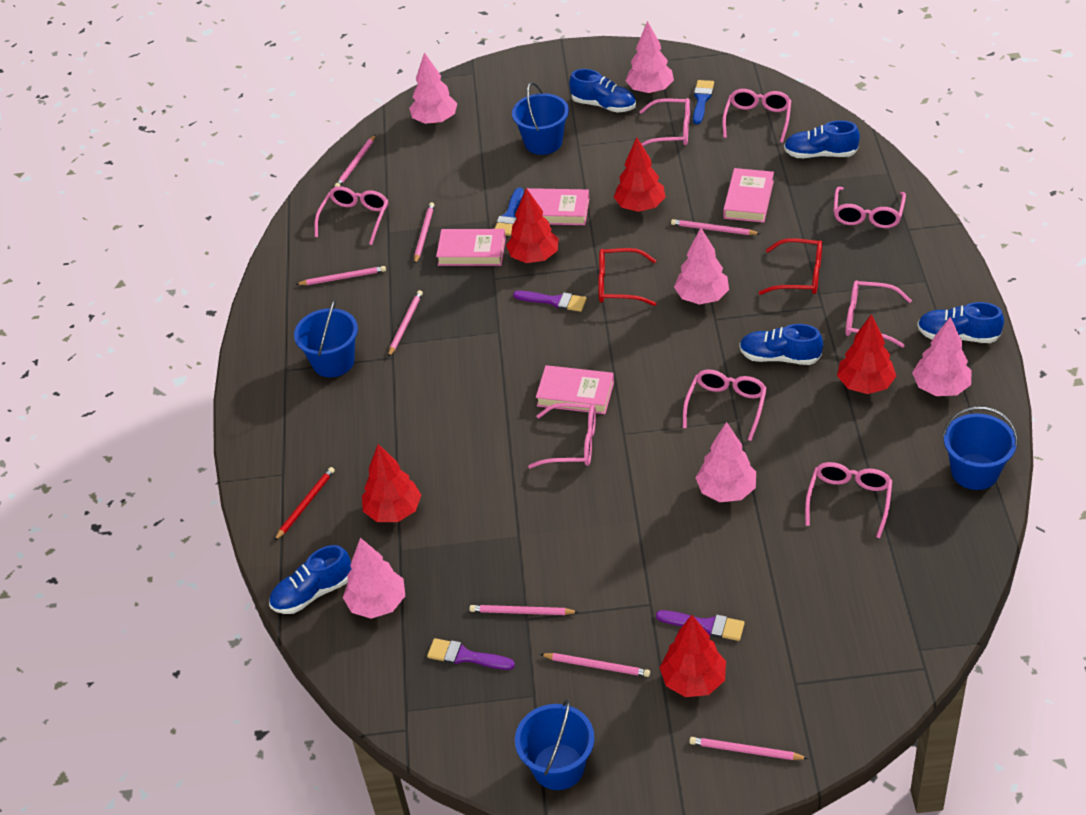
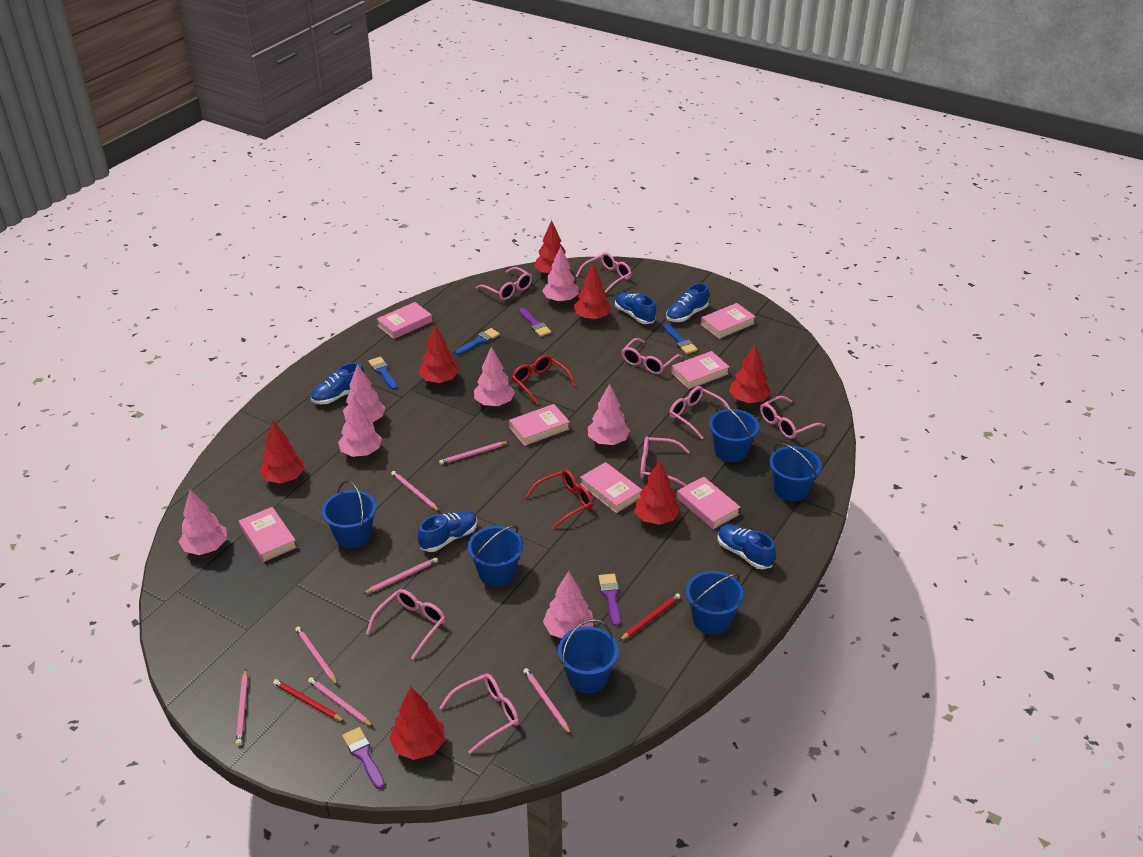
blue brush: [495,188,524,236] [693,80,714,124] = 2 -> [368,357,398,390] [455,328,500,355] [663,324,698,354] = 3
blue bucket: [294,299,358,377] [512,82,569,155] [515,699,595,790] [943,406,1018,490] = 4 -> [322,480,376,548] [468,525,524,586] [558,619,619,693] [686,571,744,634] [709,404,759,462] [769,443,822,501] = 6
pink book: [436,229,506,266] [527,188,589,225] [536,365,614,414] [723,168,774,223] = 4 -> [239,507,297,562] [377,302,432,339] [509,404,570,446] [580,462,642,513] [671,351,729,389] [677,477,741,529] [701,303,756,339] = 7
pink pencil: [295,266,386,285] [334,135,375,187] [388,290,423,357] [414,202,435,264] [469,605,578,615] [540,653,650,677] [671,219,760,235] [690,737,808,760] = 8 -> [236,669,248,746] [295,627,338,685] [308,677,373,727] [363,557,438,594] [391,471,440,512] [439,441,509,465] [523,668,571,735] = 7
pink tree: [343,538,405,619] [409,52,457,124] [625,21,674,94] [674,228,729,305] [696,422,756,502] [912,317,972,396] = 6 -> [179,489,227,555] [338,395,382,457] [343,364,385,423] [474,346,515,406] [542,246,579,303] [543,571,594,638] [588,384,630,445] = 7
red pencil: [274,467,335,541] = 1 -> [273,679,345,722] [619,594,680,641] = 2
red tree: [362,444,421,522] [506,188,559,263] [614,137,665,212] [660,615,726,697] [837,314,896,394] = 5 -> [260,420,305,483] [389,687,445,760] [419,324,459,383] [534,220,570,275] [574,264,611,320] [634,460,680,525] [729,344,770,403] = 7

